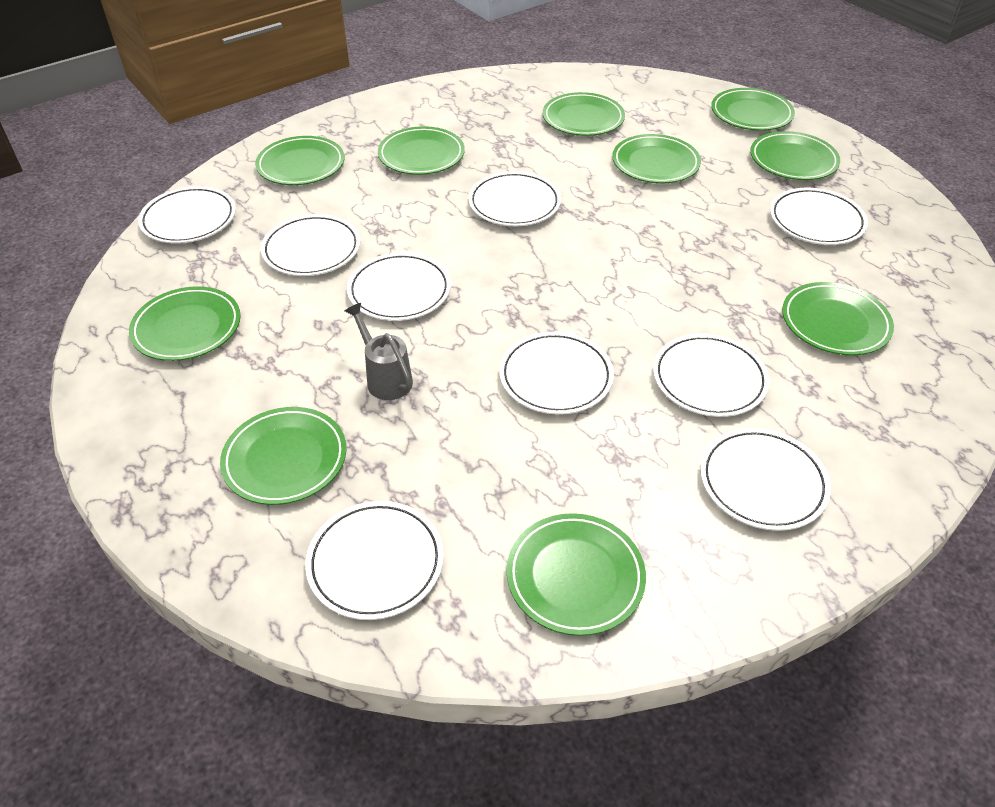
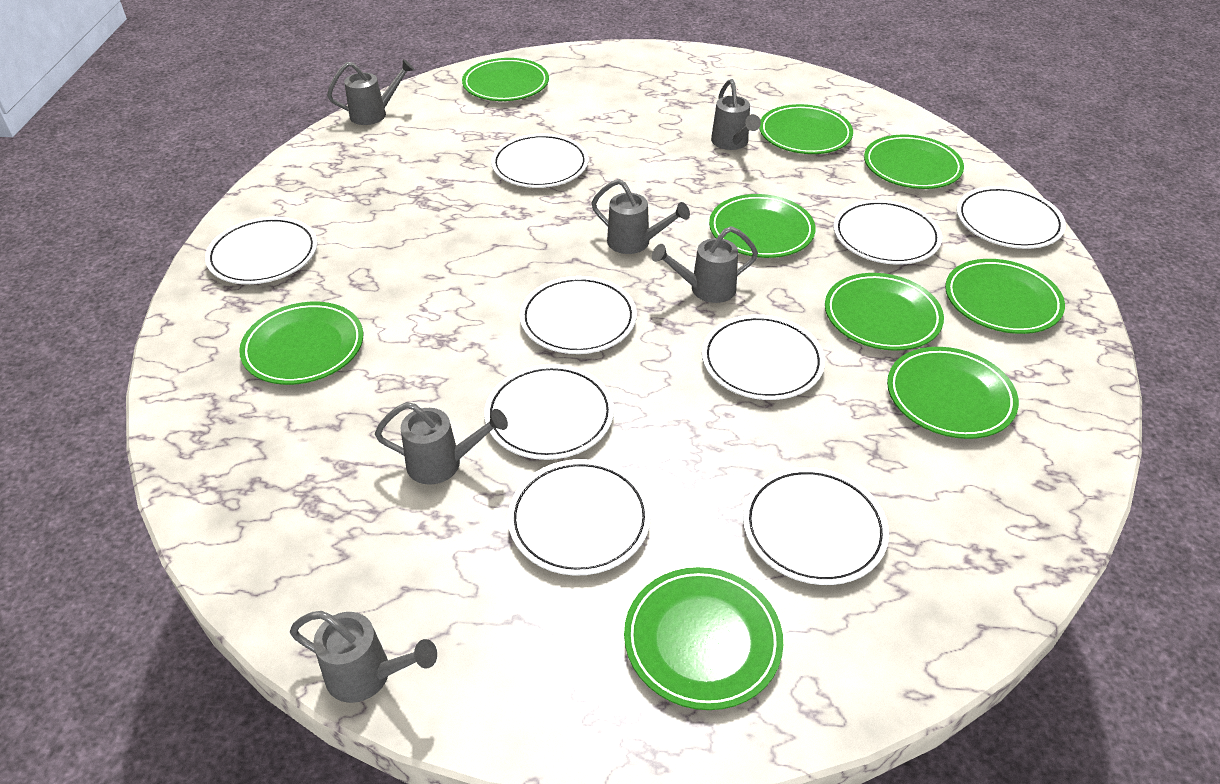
green plate: [129,286,241,361] [220,407,347,505] [255,136,345,185] [378,126,465,175] [507,513,646,636] [543,92,625,136] [612,134,701,183] [711,88,795,131] [750,131,840,180] [782,282,894,355] = 10 -> [239,302,363,385] [462,58,549,101] [624,567,783,710] [709,194,816,258] [759,104,853,154] [825,273,944,351] [864,135,964,189] [887,347,1019,439] [945,259,1065,334] = 9
grey watering can: [345,303,413,400] = 1 -> [290,611,437,703] [327,59,415,125] [375,402,508,485] [591,179,690,254] [652,226,758,303] [711,79,761,150] = 6

